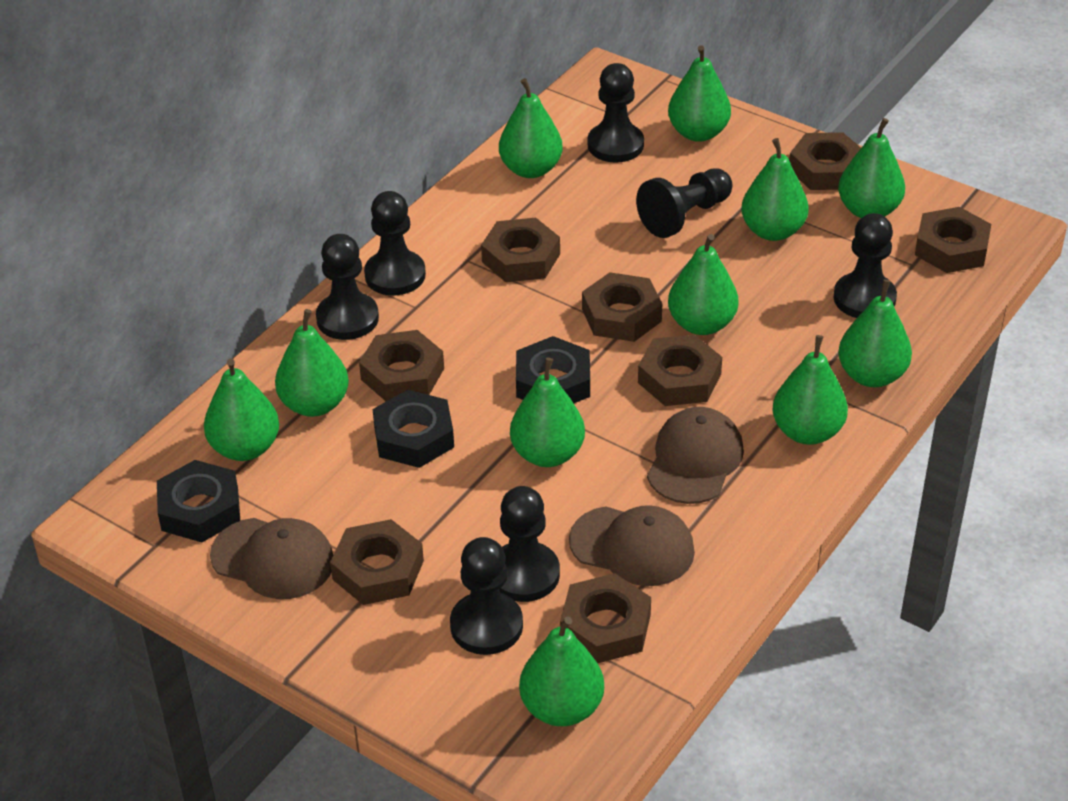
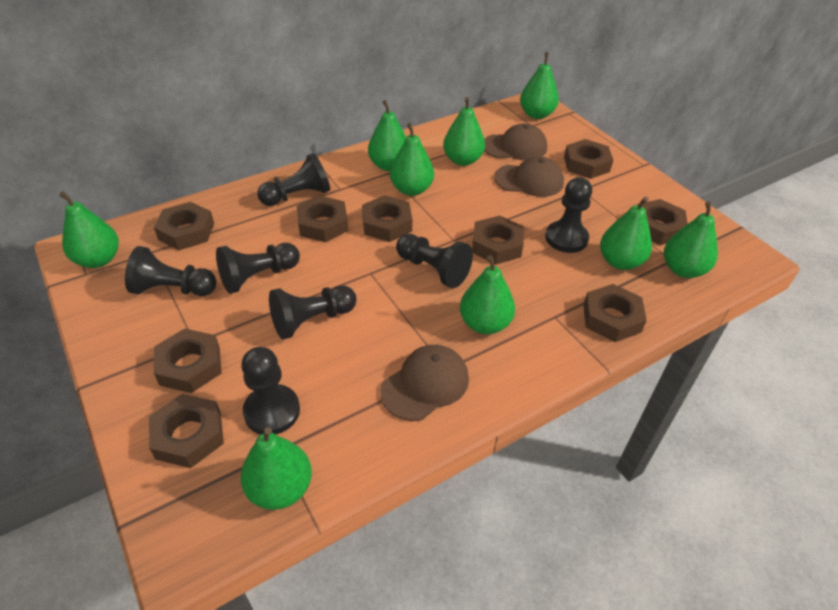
black nut: [157,460,240,542] [373,390,454,468] [516,336,590,403] = 3 -> none = 0
brown nut: [330,519,424,605] [359,330,444,401] [481,218,560,282] [560,573,651,663] [582,272,662,342] [638,335,722,406] [789,132,861,190] [915,207,991,273] = 8 -> [149,394,224,468] [154,202,214,250] [154,328,222,393] [297,196,348,243] [362,195,412,242] [472,215,524,264] [564,139,613,179] [583,284,647,342] [637,199,688,245] = 9
green pear: [204,359,279,461] [275,309,349,417] [499,78,563,178] [510,358,585,467] [519,617,604,726] [668,45,731,142] [668,234,738,335] [741,138,809,241] [773,335,848,445] [838,118,905,218] [838,279,912,387] = 11 -> [59,192,119,268] [241,427,312,510] [368,100,406,171] [390,123,434,196] [443,97,485,166] [460,255,515,334] [520,52,559,119] [600,197,652,270] [664,201,718,278] = 9

